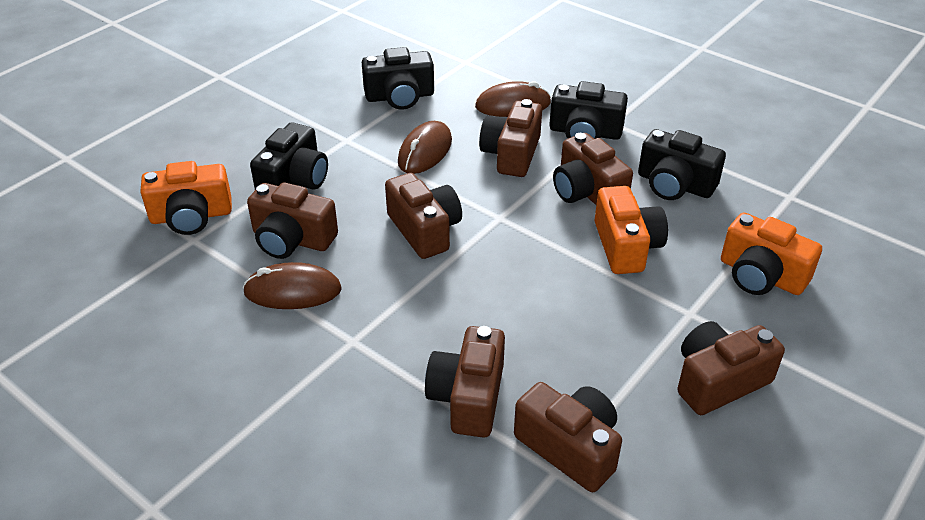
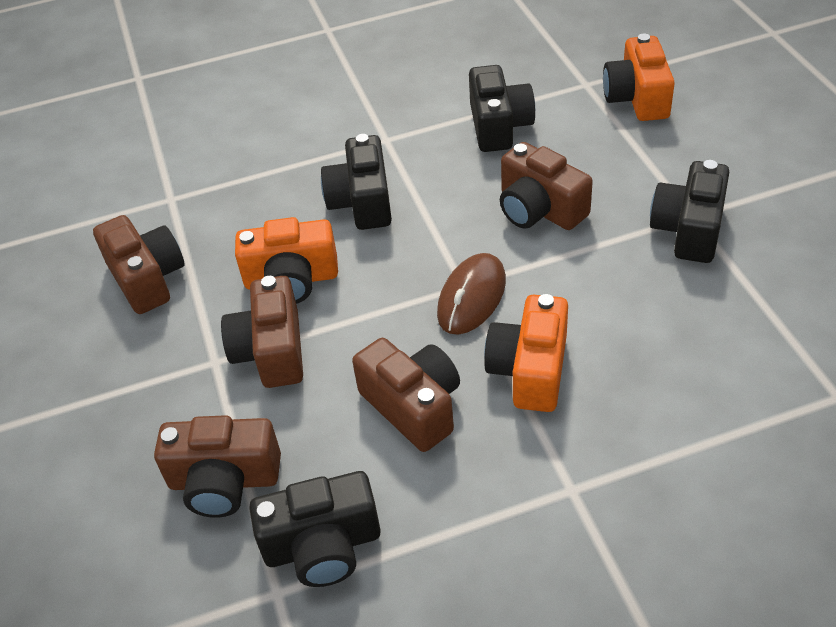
brown camera: [247,182,338,259] [385,173,462,259] [425,326,505,438] [479,99,542,177] [514,382,622,492] [553,133,633,205] [677,321,785,415] = 7 -> [93,215,185,314] [154,415,281,518] [221,276,303,388] [352,338,460,452] [500,142,593,230] = 5
brown mouse: [243,262,342,309] [398,121,452,174] [475,81,551,117] = 3 -> [437,253,506,335] = 1

